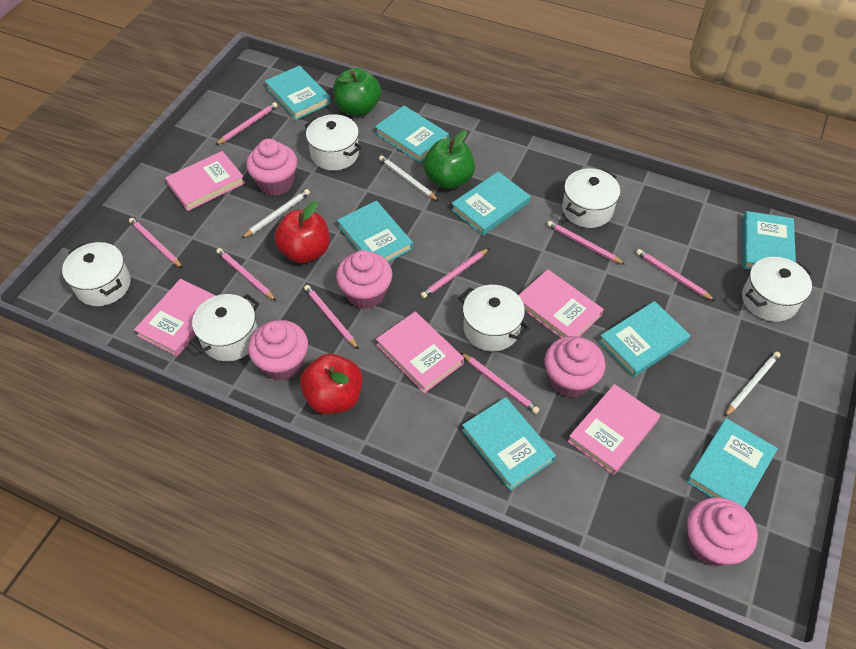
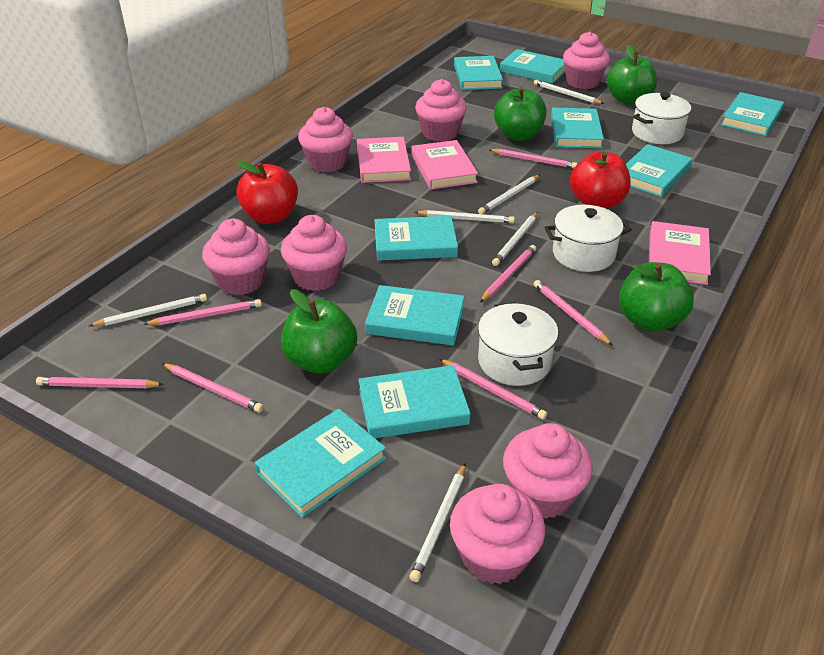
green apple: [333,68,381,116] [423,130,475,189] = 2 -> [281,289,357,374] [494,87,547,141] [607,44,657,105] [619,262,694,332] = 4
pink book: [134,279,216,356] [165,151,245,211] [376,312,464,393] [518,269,604,338] [568,384,660,475] = 5 -> [357,137,411,183] [411,140,478,190] [648,221,711,285] = 3
pink cupcake: [246,139,297,196] [248,320,308,380] [336,250,392,309] [544,336,606,397] [687,497,758,566] = 5 -> [202,219,270,295] [281,215,347,291] [298,107,353,172] [415,79,467,142] [450,484,545,584] [503,423,593,519] [563,32,610,89] = 7
pink pencil: [129,218,183,268] [215,102,278,145] [216,248,276,301] [304,285,359,349] [420,248,489,298] [461,353,540,414] [547,221,625,264] [636,249,715,301] = 8 -> [36,377,164,388] [143,299,262,325] [162,363,264,412] [440,359,547,420] [480,245,536,302] [489,149,577,169] [534,280,613,346] = 7
turquoise book: [265,65,331,120] [337,201,413,262] [375,106,449,163] [451,172,530,236] [462,397,556,491] [599,301,690,377] [687,418,778,508] [743,211,796,270] = 8 -> [255,408,386,518] [358,365,471,438] [365,285,465,346] [374,216,458,261] [454,56,503,90] [500,49,565,84] [551,107,604,148] [626,144,693,197] [721,92,784,136] = 9
white pencil: [242,189,310,238] [379,155,439,201] [724,351,780,417] = 3 -> [89,294,207,326] [409,463,466,582] [414,210,515,223] [478,175,540,214] [492,212,538,266] [534,80,604,104] = 6
white pot: [62,242,131,306] [189,294,259,362] [304,114,362,171] [458,285,529,351] [562,169,620,228] [742,257,812,322] = 6 -> [478,302,558,386] [544,205,632,272] [632,92,691,144] = 3

